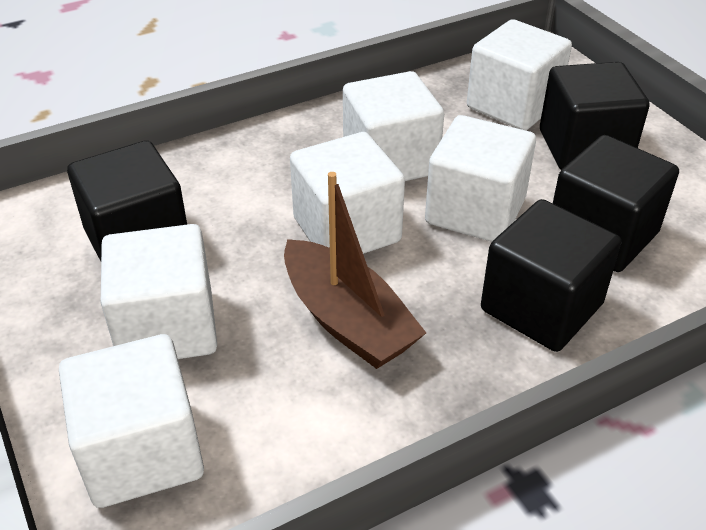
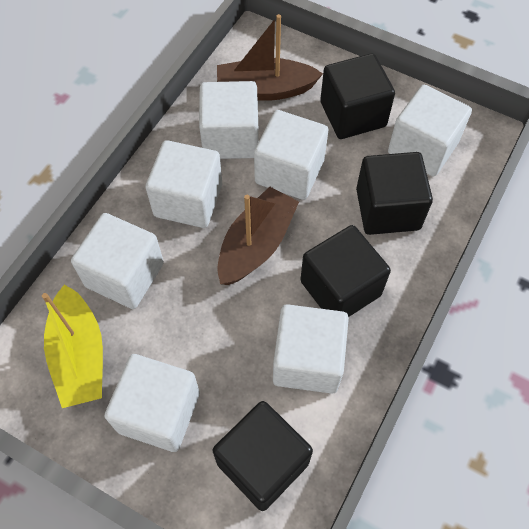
brown boat: [284,172,426,369] = 1 -> [217,14,323,101] [217,187,299,285] = 2
white cube: [59,334,204,508] [101,224,217,359] [290,132,405,254] [343,71,444,181] [425,115,536,242] [467,19,572,130] = 6 -> [71,213,164,309] [105,354,200,452] [146,140,222,228] [199,81,259,159] [254,110,328,200] [273,304,349,394] [388,85,472,177] = 7
yellow boat: none = 0 -> [42,285,103,408] = 1

